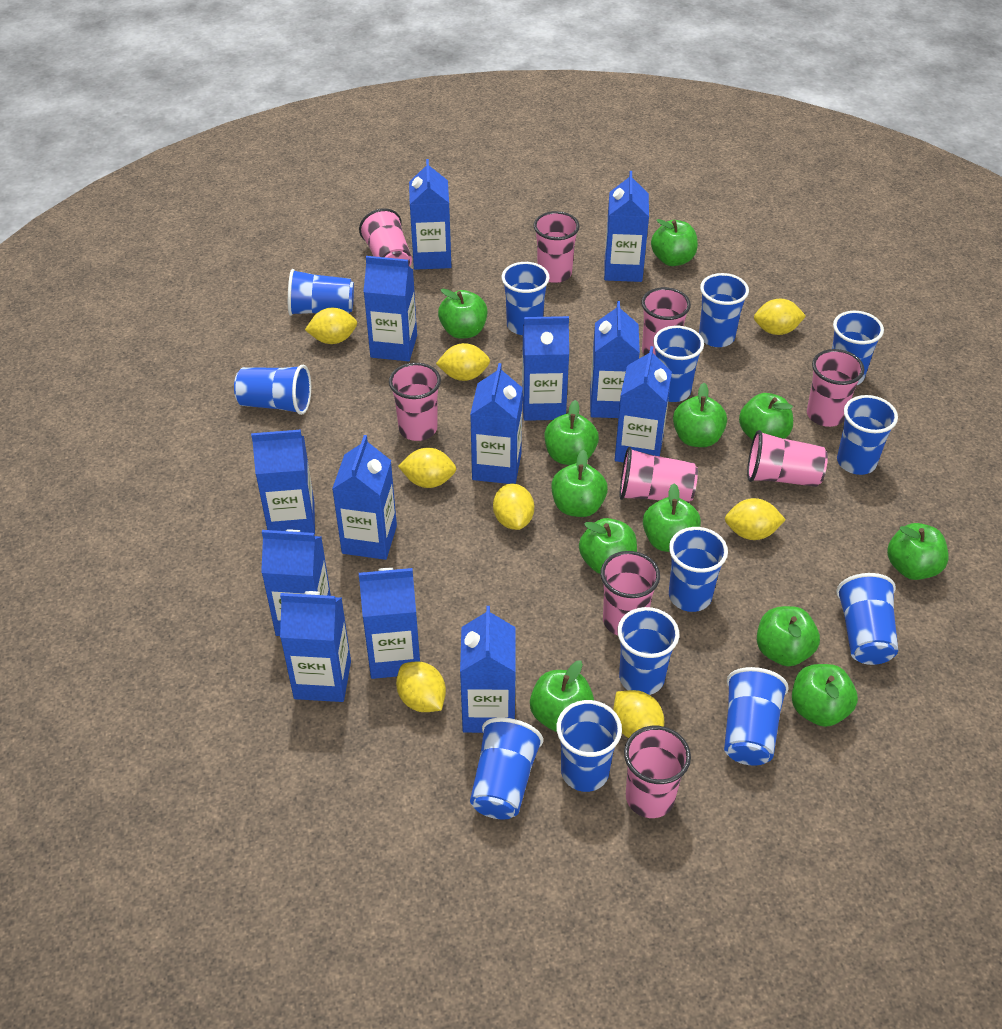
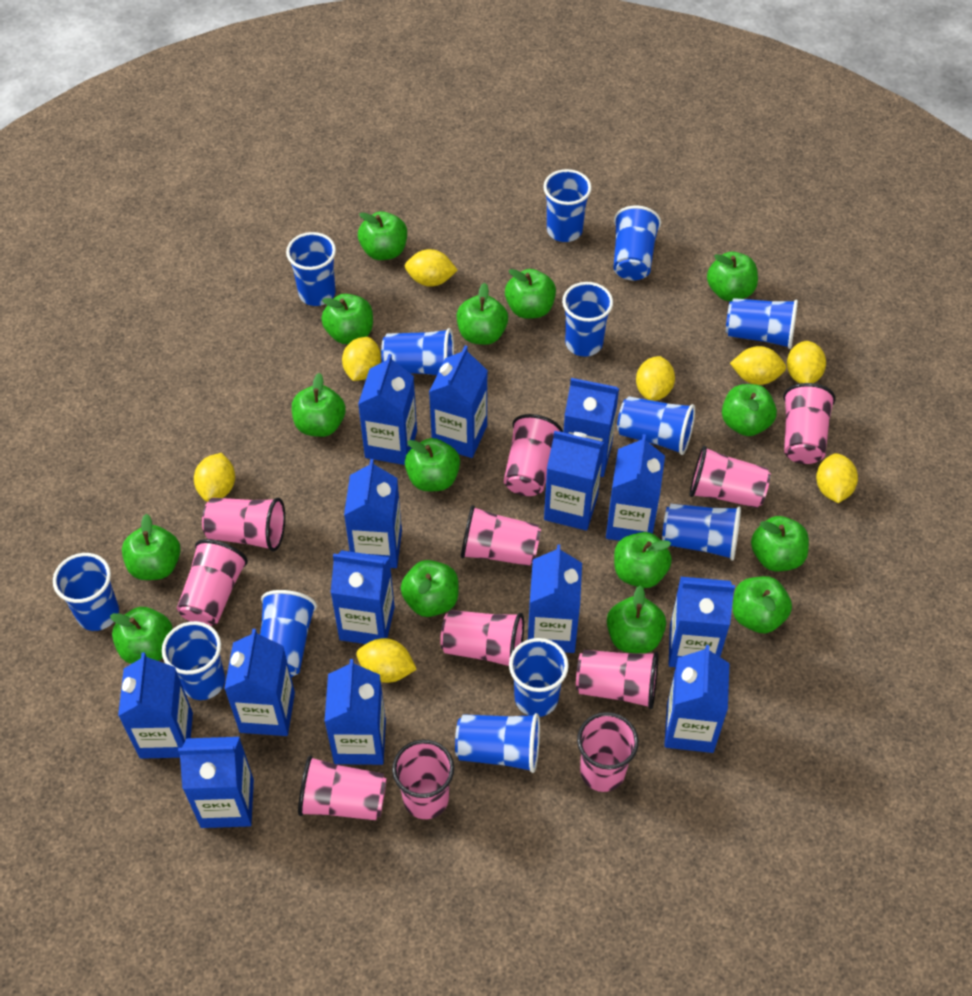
blue carton: [251,430,315,535] [261,529,331,636] [280,591,351,702] [332,435,397,560] [359,568,420,679] [363,256,417,361] [409,159,451,270] [460,606,516,733] [470,363,523,484] [522,316,569,421] [590,301,640,418] [604,171,649,282] [615,346,672,463] = 13 -> [118,652,193,759] [178,737,254,828] [224,629,295,736] [324,659,386,765] [330,550,395,644] [344,459,402,568] [358,354,417,465] [429,345,488,458] [528,544,582,653] [544,431,604,531] [563,378,619,477] [606,434,665,541] [664,645,730,753] [669,577,735,667] = 14
green apple: [438,288,488,339] [530,660,594,732] [544,400,599,465] [551,450,608,517] [579,518,637,574] [643,483,701,552] [651,219,698,266] [673,383,727,447] [739,393,793,440] [757,606,820,666] [792,664,858,727] [887,523,949,580] = 12 -> [110,607,173,664] [122,514,181,580] [292,373,346,437] [321,294,373,344] [358,211,407,260] [401,560,459,617] [405,438,460,491] [457,283,508,345] [505,269,556,319] [607,586,666,653] [614,532,672,588] [707,252,758,301] [722,384,777,436] [733,576,792,634] [751,516,809,571] = 15
pink cup: [359,208,412,267] [389,363,441,441] [534,211,580,283] [601,551,660,636] [619,447,698,503] [624,726,691,818] [641,287,691,355] [747,430,828,487] [807,349,864,427] = 9 -> [177,539,248,626] [202,498,285,552] [298,755,387,821] [392,740,454,819] [440,610,524,666] [461,505,541,566] [504,414,563,496] [576,650,659,709] [577,712,639,792] [690,446,771,508] [783,383,836,464] = 11

